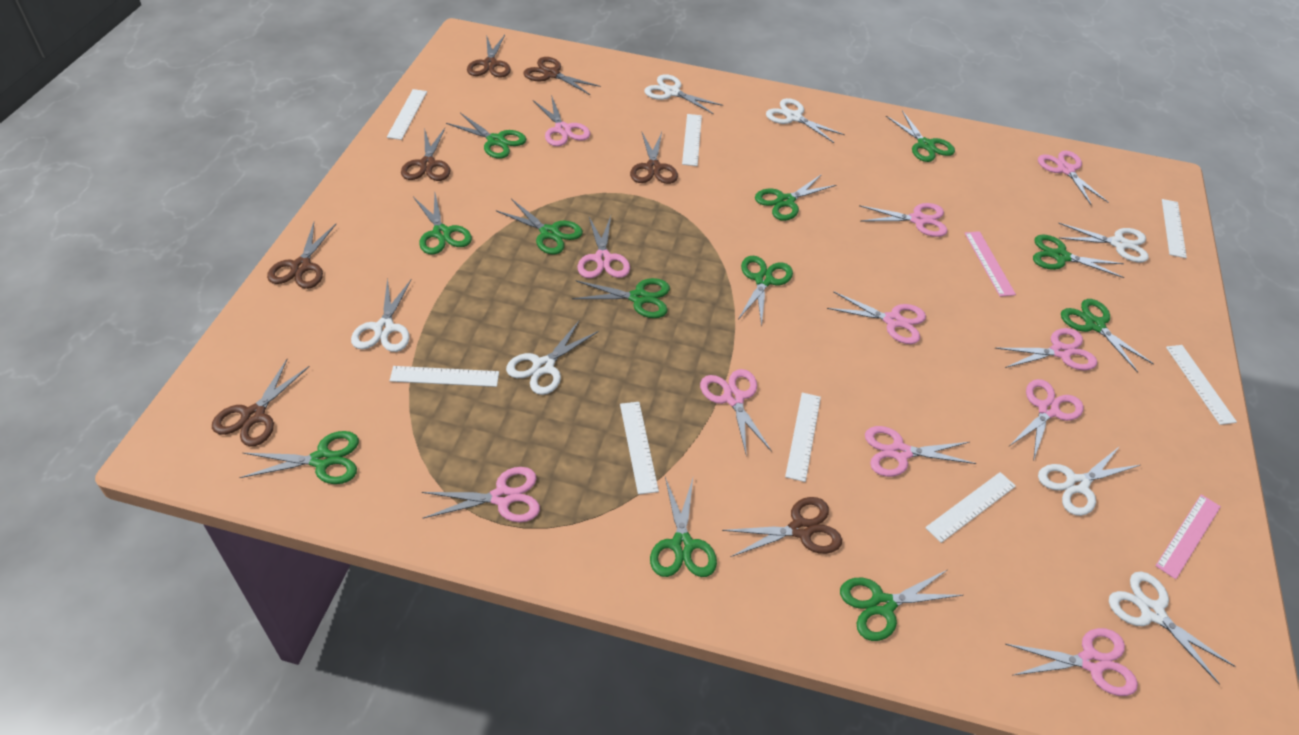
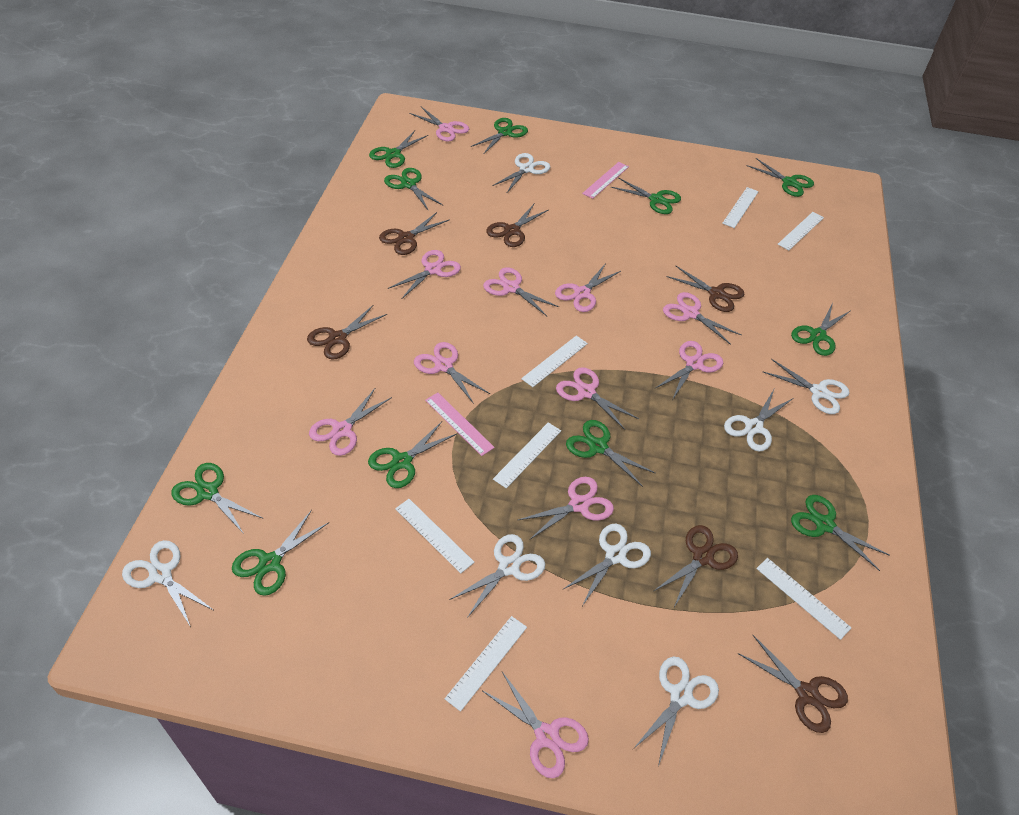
brown scissors: [212,359,310,446] [267,222,336,289] [401,128,450,181] [467,35,511,77] [523,57,601,95] [630,132,678,184] [722,497,842,557] = 7 -> [307,305,387,360] [379,212,450,255] [486,204,548,247] [654,525,738,607] [666,266,744,312] [738,635,848,733] = 6
green scissors: [239,431,359,484] [413,193,472,255] [446,113,526,159] [496,199,583,254] [572,278,670,318] [650,477,717,577] [738,256,793,327] [755,174,836,221] [840,570,963,641] [886,111,955,162] [1033,235,1125,278] [1061,299,1154,372] = 12 -> [171,463,262,534] [232,510,329,596] [368,422,457,488] [369,130,428,168] [384,168,443,211] [471,118,528,154] [566,420,656,487] [611,177,681,214] [747,158,814,197] [791,303,850,356] [791,495,890,571] = 11
white ruler: [387,89,427,140] [390,366,499,387] [620,402,659,495] [682,114,702,166] [785,392,821,482] [925,472,1016,543] [1162,199,1187,258] [1166,345,1237,425] = 8 -> [395,499,475,573] [445,616,527,712] [493,422,561,489] [521,336,588,387] [722,187,759,228] [756,558,851,640] [777,212,824,250] = 7

